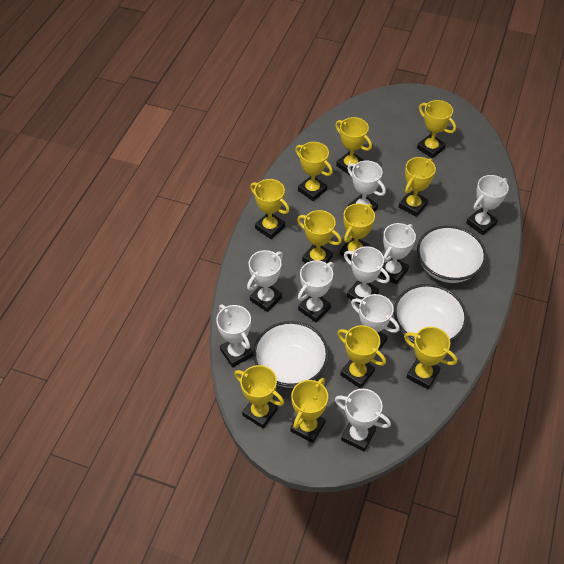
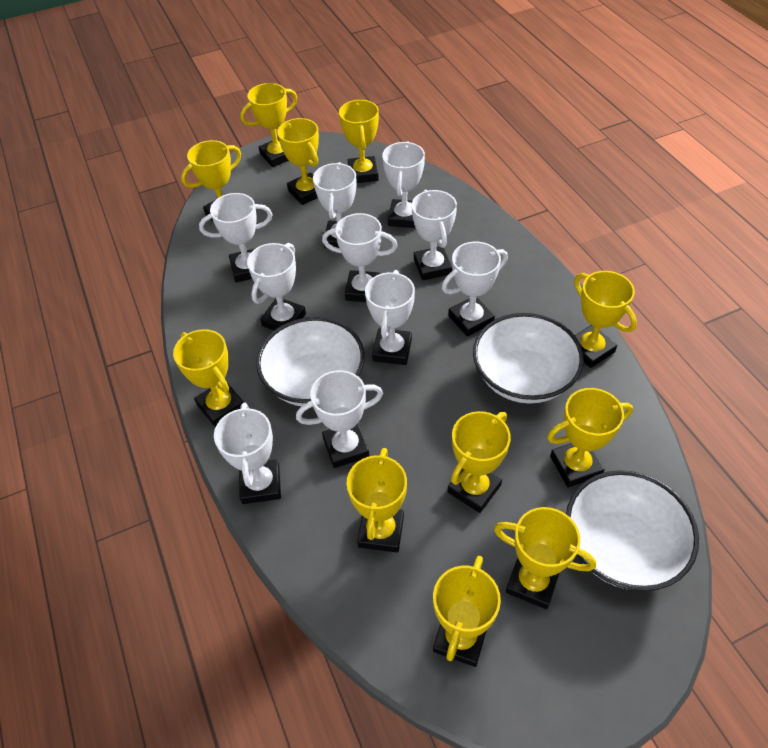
white trophy: [216,305,253,367] [247,250,283,312] [298,260,334,322] [335,389,391,452] [344,246,390,305] [347,161,386,212] [351,294,399,350] [379,223,416,284] [466,175,509,235] = 9 -> [199,193,273,283] [214,403,281,504] [247,243,306,331] [296,370,383,468] [313,162,356,249] [322,213,398,302] [365,270,415,365] [382,141,425,228] [411,190,457,280] [442,242,508,337] = 10

